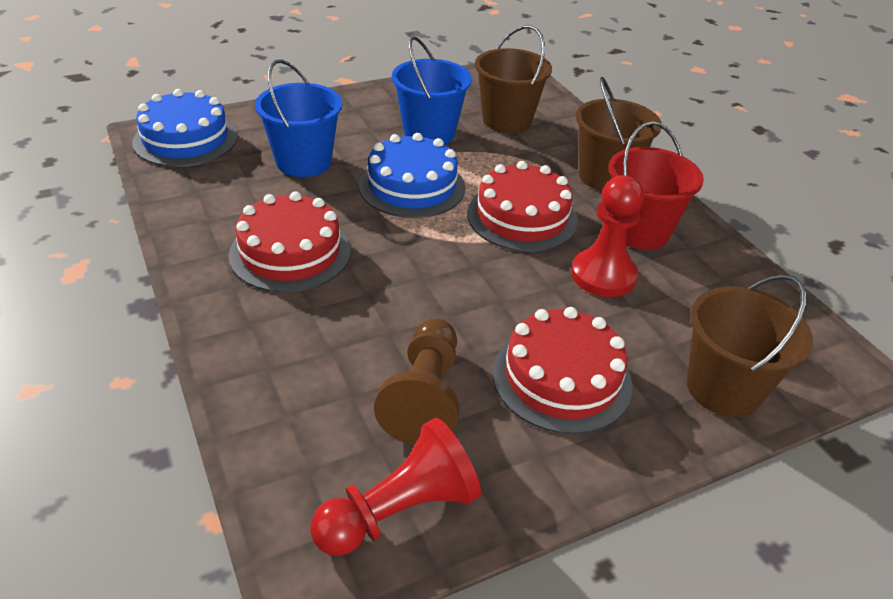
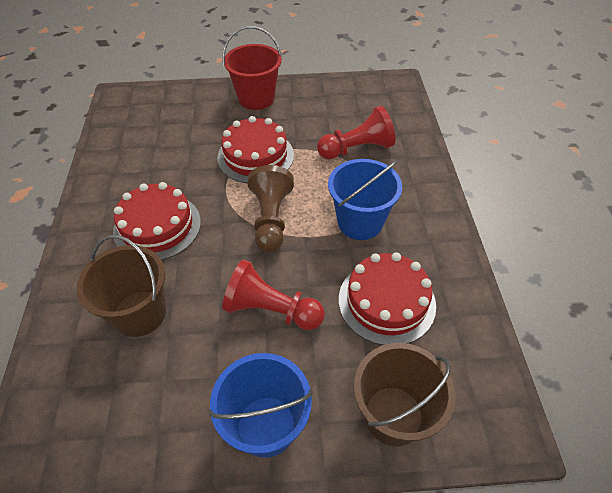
blue cake: [132,89,237,167] [359,133,466,218] = 2 -> none = 0
brown bucket: [475,25,552,133] [576,77,661,191] [687,275,813,417] = 3 -> [77,235,166,337] [354,343,455,446] = 2

